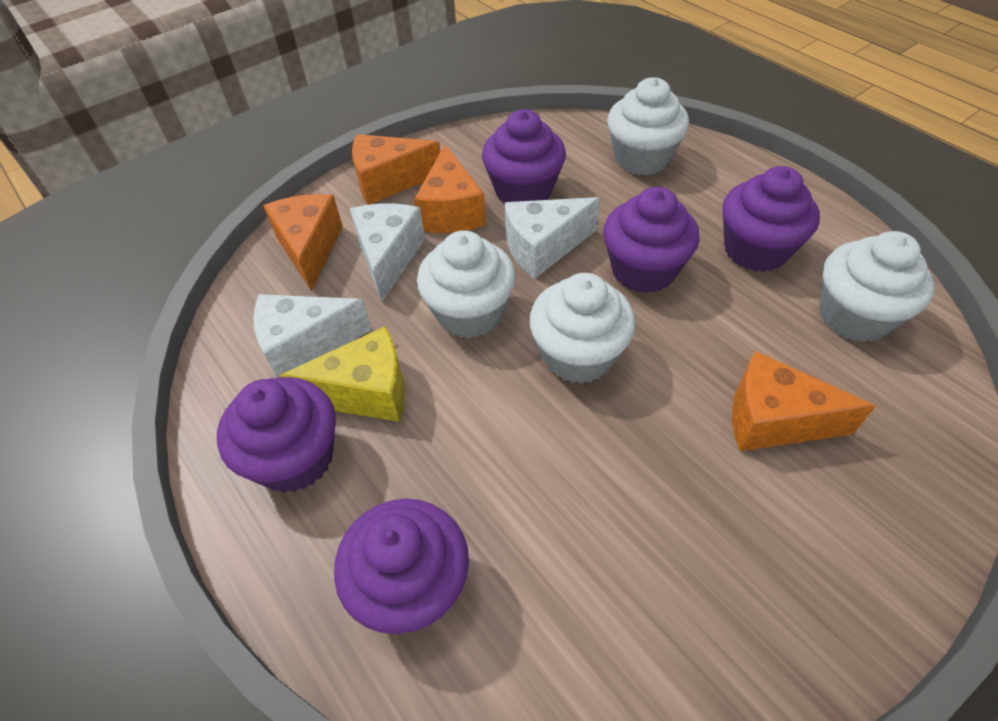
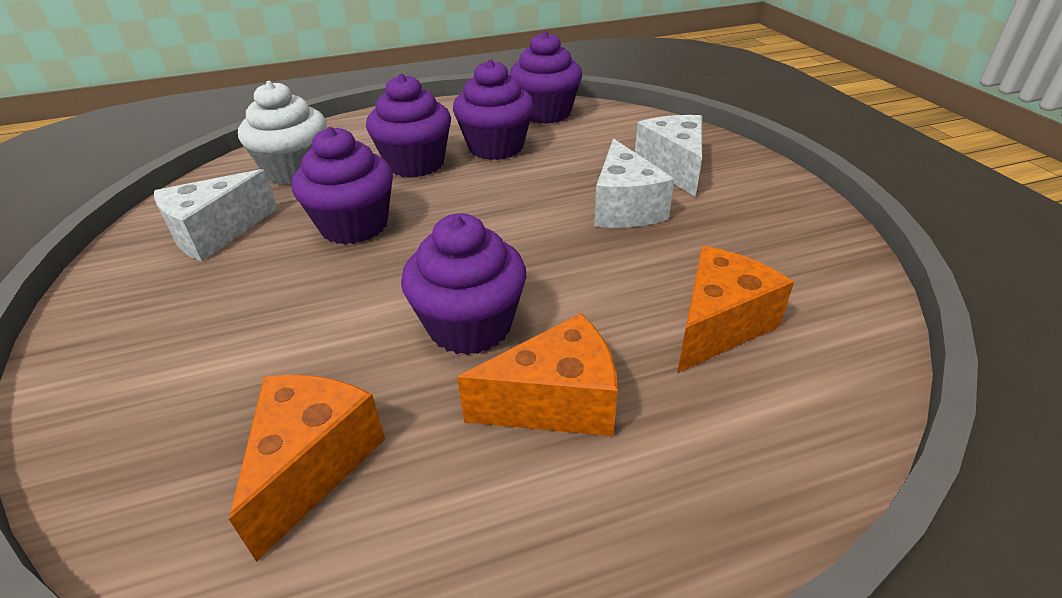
orange cheese: [263,194,343,291] [352,134,440,205] [414,145,486,233] [732,351,875,451] = 4 -> [229,375,385,562] [457,313,618,436] [677,246,794,373] = 3
white cupcake: [417,230,516,338] [529,273,635,384] [607,77,689,175] [819,231,934,342] = 4 -> [238,81,327,185] = 1
yellow cheese: [280,326,405,422] = 1 -> none = 0

